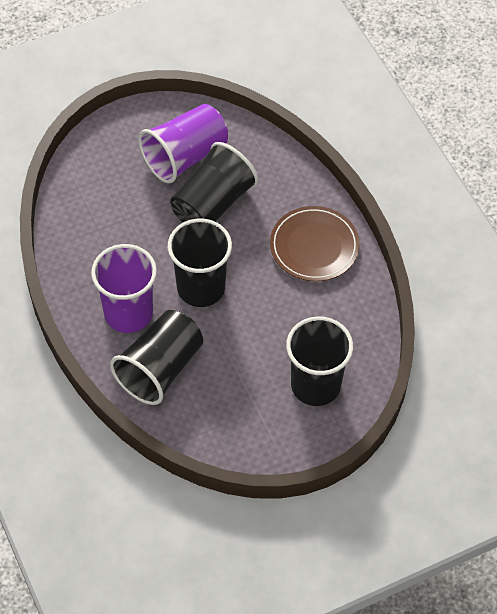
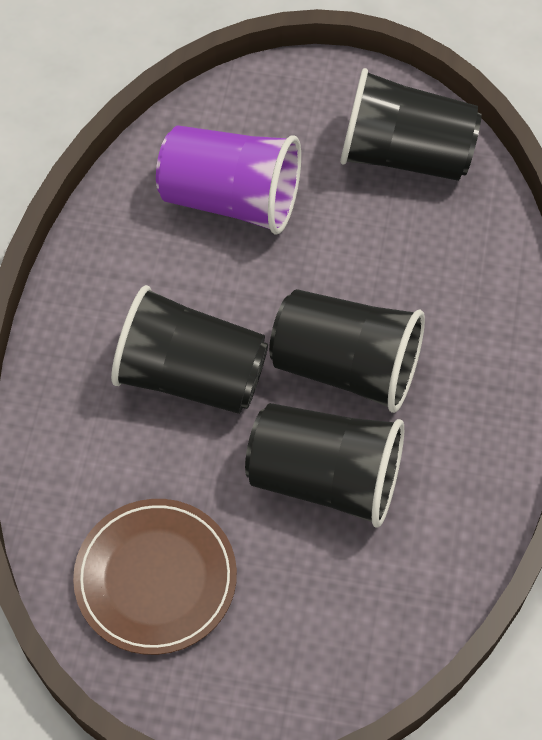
purple cup: [91,244,157,333] [139,104,228,183] = 2 -> [156,126,301,235] = 1

